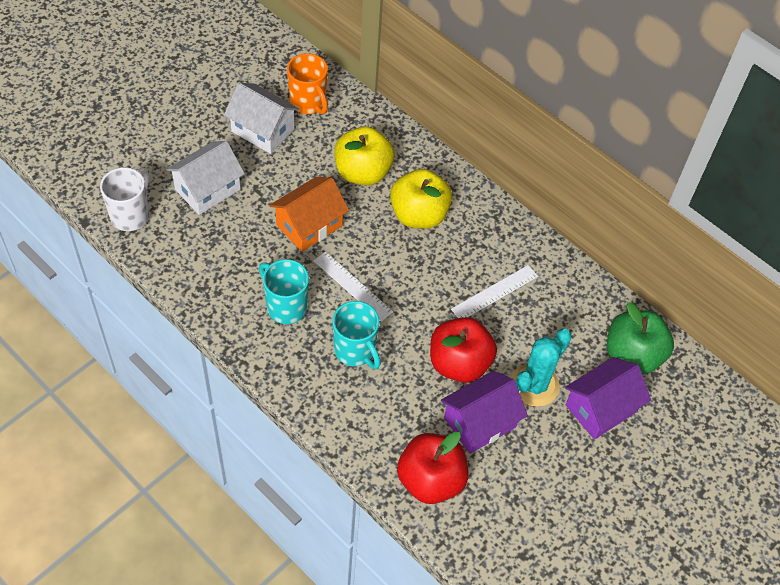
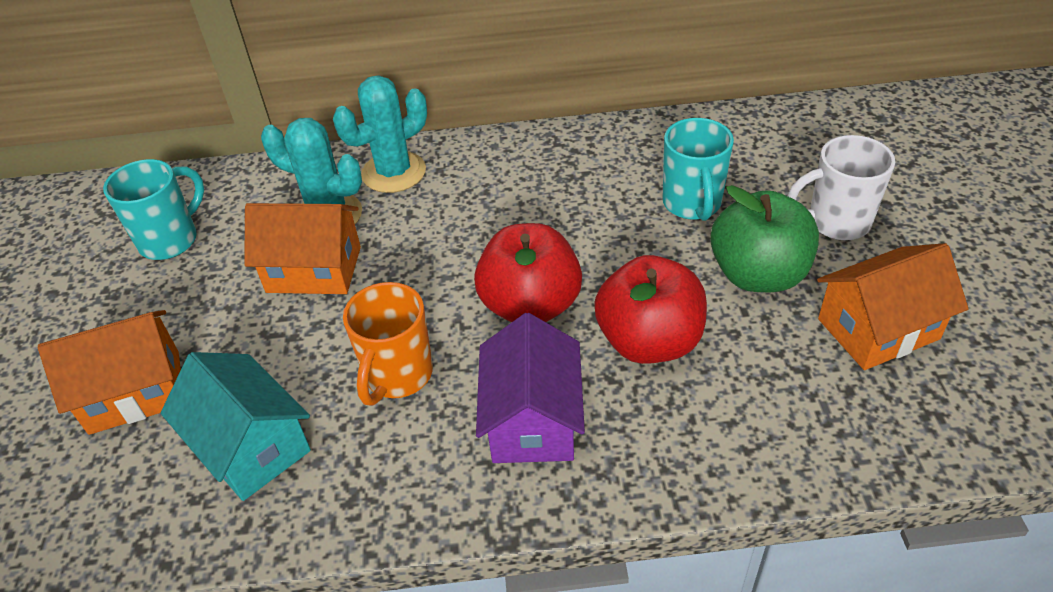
orange house: [270,177,349,252] = 1 -> [38,310,181,435] [244,203,361,294] [817,243,969,370] = 3
purple house: [441,371,528,454] [565,357,651,440] = 2 -> [476,313,585,463] = 1
turquoise cactus: [511,329,572,407] = 1 -> [261,118,362,224] [333,76,427,193] = 2
turquoise house: none = 0 -> [161,352,311,501] = 1
white house: [166,141,245,215] [224,82,299,154] = 2 -> none = 0
white ruler: [314,251,393,322] [451,265,538,318] = 2 -> none = 0
yellow apple: [334,126,395,185] [390,169,452,229] = 2 -> none = 0

